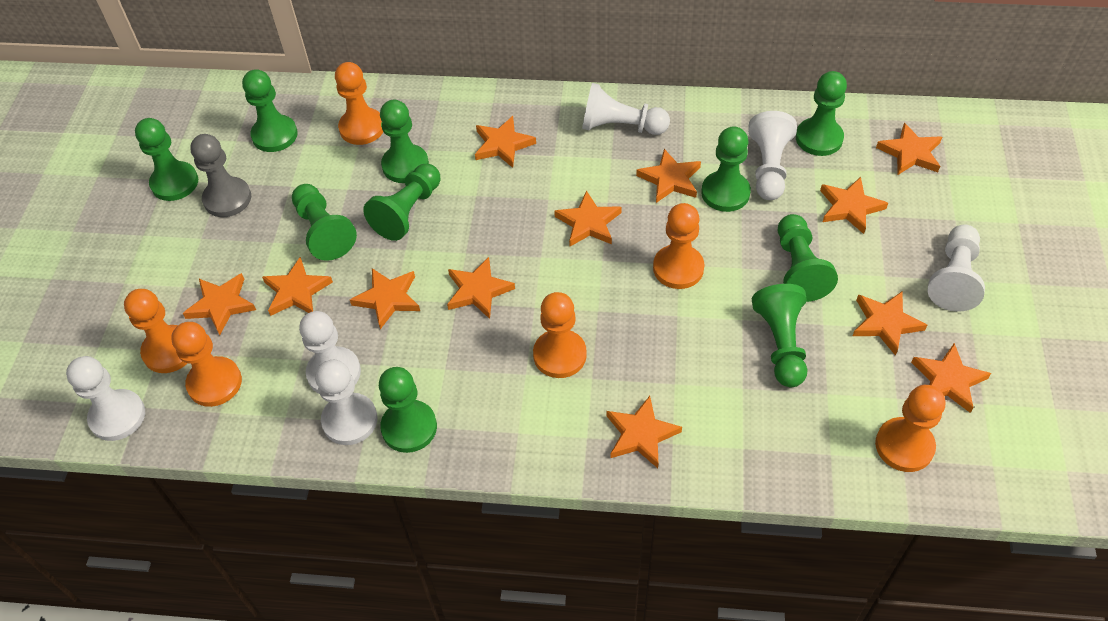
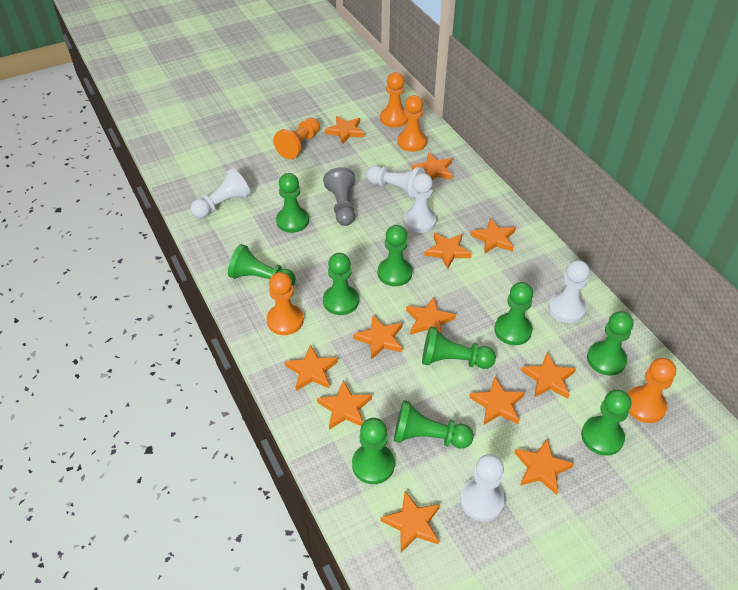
orange pawn: [124,289,188,373] [171,322,242,407] [335,62,383,145] [533,292,587,378] [653,203,705,289] [875,385,945,472] = 6 -> [266,272,304,335] [273,118,320,159] [380,72,408,128] [397,95,427,152] [627,358,676,423] = 5
white pawn: [66,356,145,441] [299,311,361,394] [315,360,377,445] [582,83,670,135] [748,111,797,200] [927,224,985,312] = 6 -> [191,168,250,218] [367,166,425,199] [404,173,436,233] [460,454,505,522] [548,260,590,323] = 5

